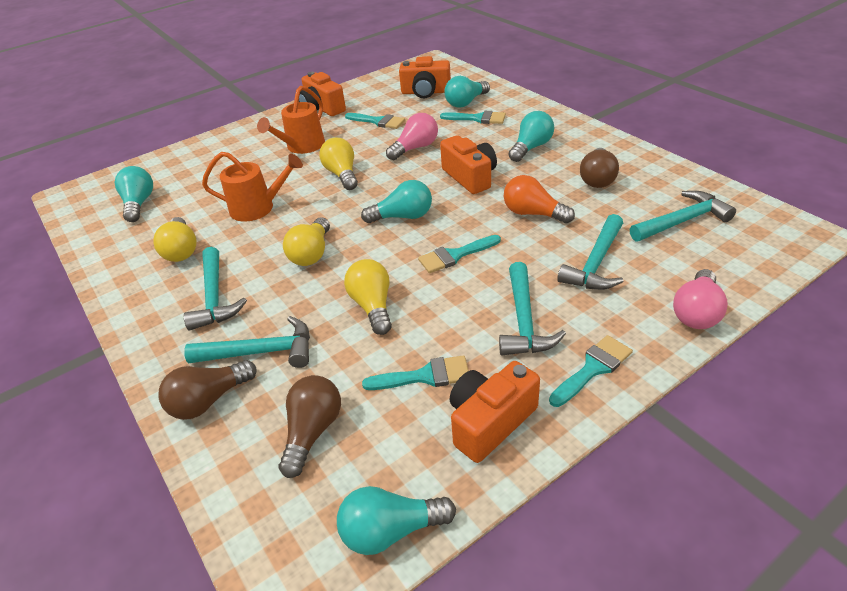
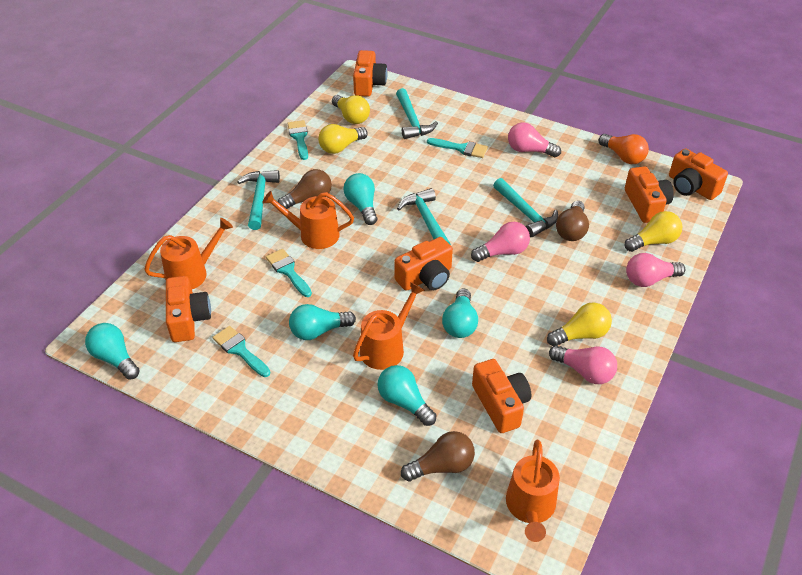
orange camera: [299,72,346,116] [399,56,451,98] [440,135,497,194] [450,361,540,463] = 4 -> [166,276,211,342] [353,50,387,97] [394,237,453,291] [472,359,531,433] [625,166,674,223] [669,148,728,200] = 6
orange watering can: [202,152,303,222] [257,86,325,154] = 2 -> [144,218,233,289] [262,191,354,249] [353,282,425,370] [506,440,560,542] = 4
pink light bulb: [386,113,438,160] [673,269,728,329] = 2 -> [471,222,530,262] [508,122,561,157] [549,345,617,384] [626,253,685,287] = 4
turquoise brush: [345,113,405,129] [362,355,469,390] [418,235,501,273] [440,111,506,124] [549,335,633,407] = 5 -> [212,326,270,377] [266,249,312,297] [287,120,308,160] [427,138,488,158] = 4
turquoise hammer: [184,247,247,331] [184,316,310,368] [499,262,566,355] [557,214,624,290] [630,191,736,242] = 5 -> [237,170,280,230] [396,88,438,139] [397,188,451,245] [493,178,558,237] = 4

